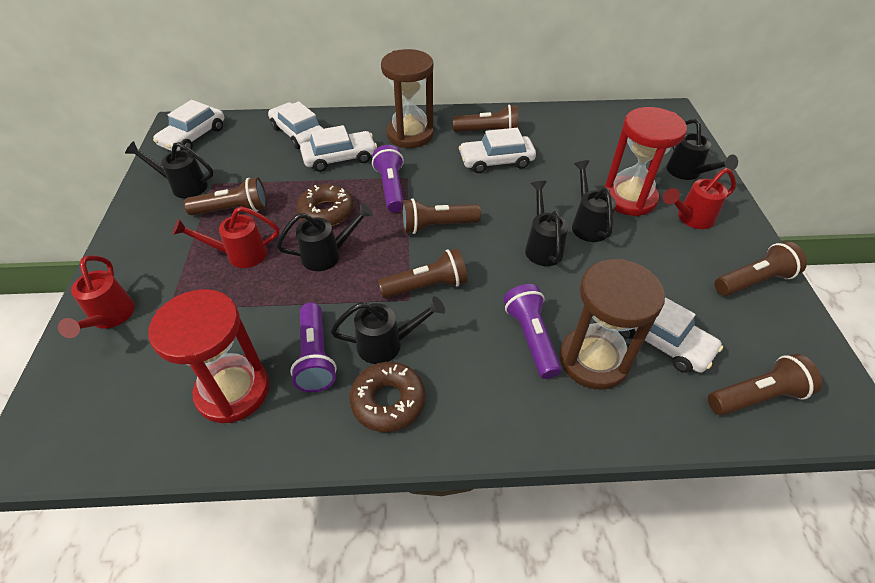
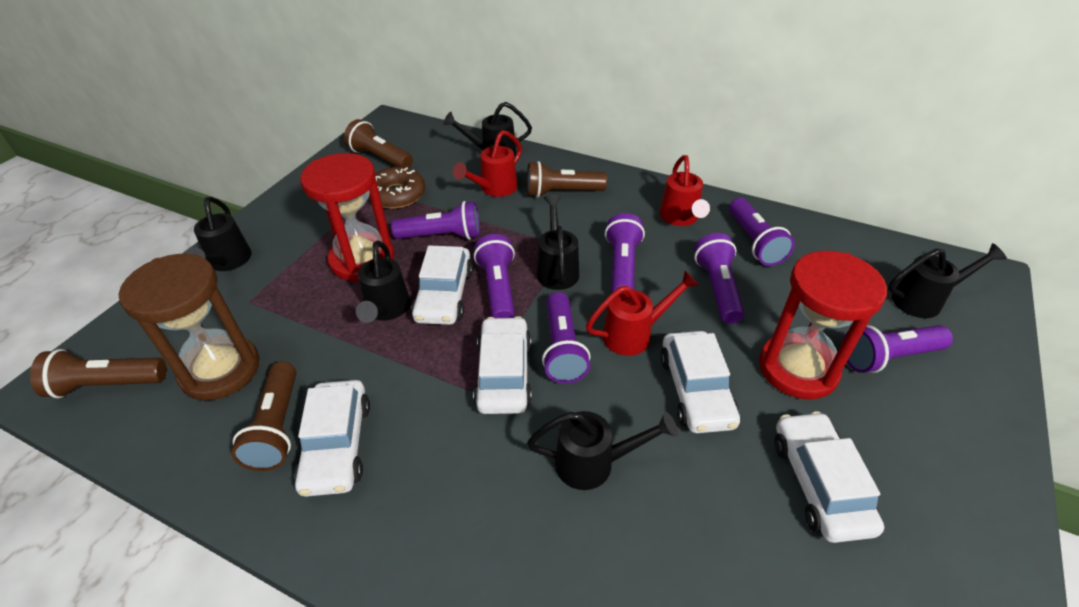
brown donut: [296,184,354,226] [349,362,425,432] = 2 -> [368,167,425,209] = 1
brown flashlight: [184,177,267,216] [378,248,468,298] [401,198,481,234] [453,105,518,132] [708,354,822,415] [715,241,807,296] = 6 -> [30,349,167,398] [231,362,297,471] [344,119,413,168] [527,161,607,198] = 4
brown hourglass: [381,49,434,148] [560,259,665,390] = 2 -> [119,254,259,400] = 1
purple flashlight: [290,302,337,392] [372,145,404,212] [503,284,562,379] = 3 -> [391,201,480,240] [474,234,515,318] [542,292,590,383] [605,213,645,292] [694,233,745,324] [729,198,795,266] [843,325,953,373] = 7

